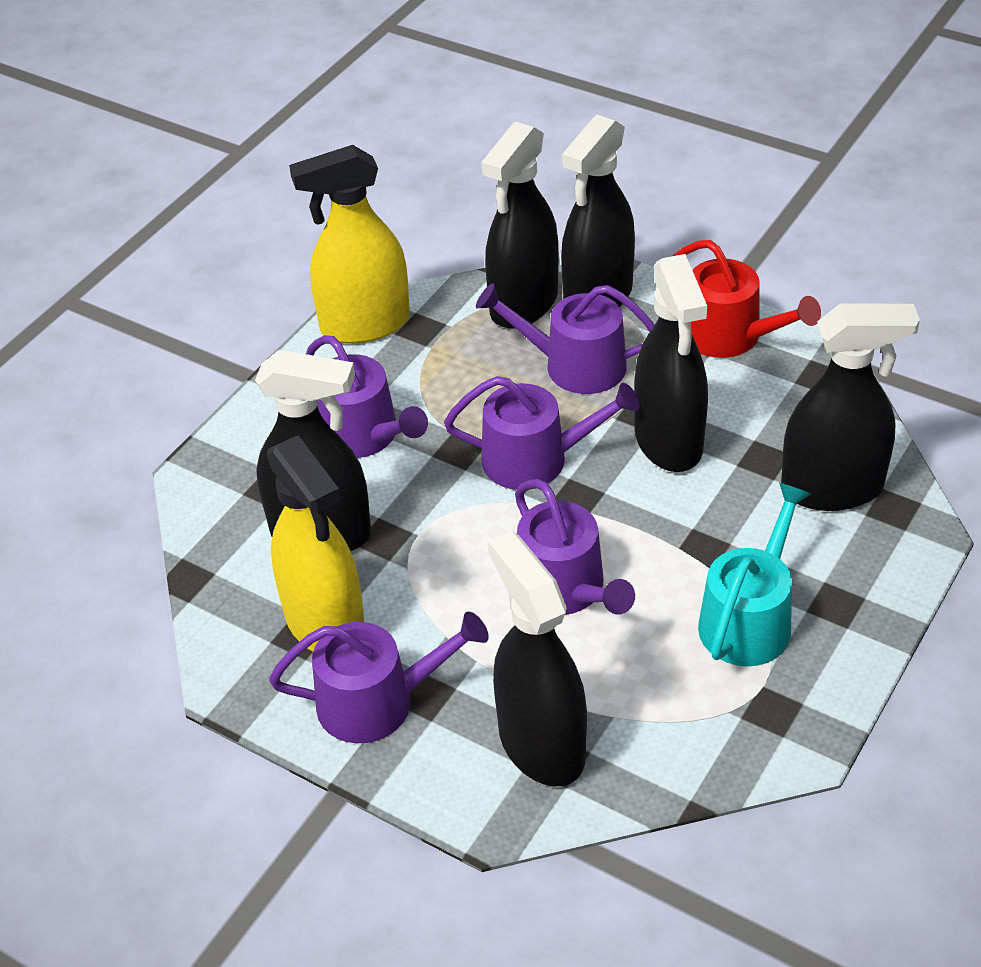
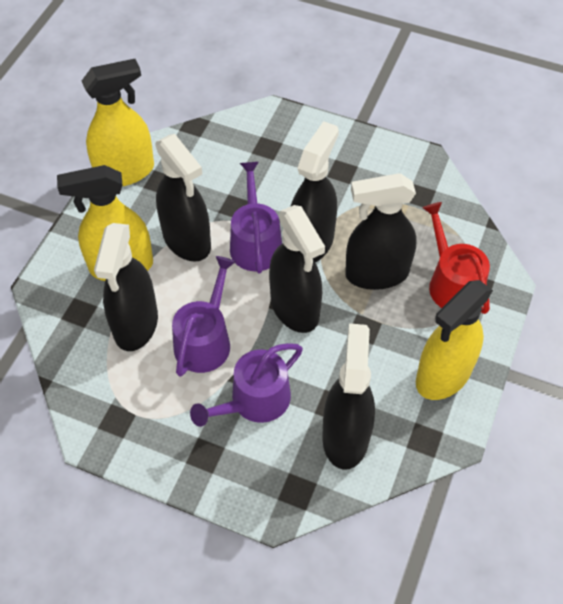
purple watering can: [269,612,489,743] [306,335,428,458] [444,376,640,490] [476,284,654,394] [515,479,635,615] = 5 -> [172,256,236,377] [190,343,303,427] [230,162,282,274] = 3
turquoise watering can: [698,483,811,666] = 1 -> none = 0
yellow spray bottle: [267,435,365,651] [289,145,410,344] = 2 -> [57,165,153,281] [82,59,154,186] [416,280,493,400] = 3

